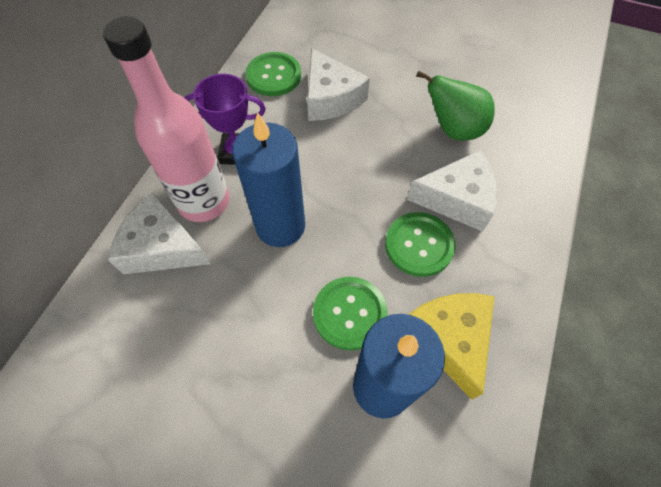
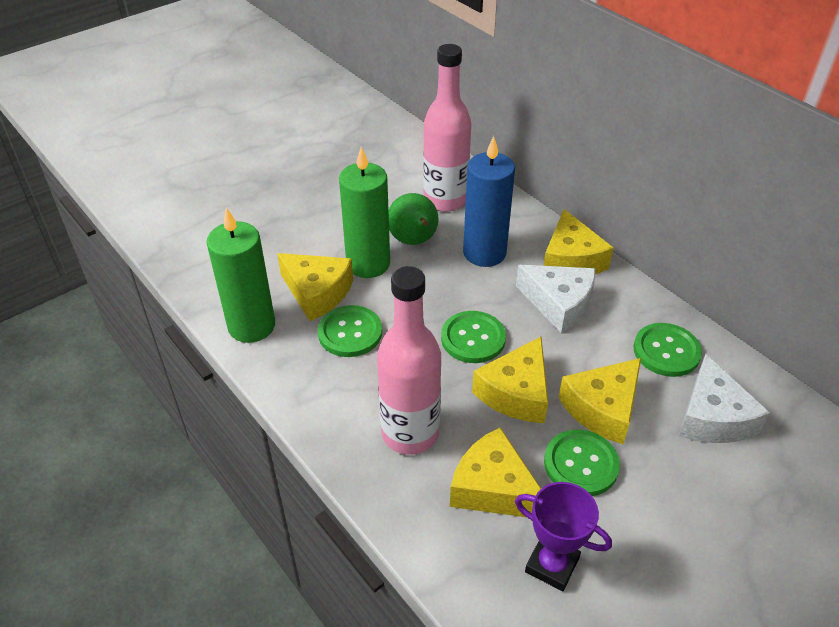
blue candle: [232,112,305,247] [353,314,445,419] = 2 -> [463,136,515,267] = 1
green button: [245,52,301,96] [313,277,388,351] [385,212,455,277] = 3 -> [318,305,382,357] [441,311,506,363] [544,430,620,496] [633,323,702,377] = 4
green candle: none = 0 -> [207,207,275,343] [339,147,390,278] = 2
pink bottle: [103,17,230,222] = 1 -> [377,266,441,455] [423,44,471,212] = 2
white cheese: [108,193,210,274] [307,48,370,121] [407,150,497,232] = 3 -> [516,265,595,333] [679,354,770,443] = 2
yellow cheese: [408,293,494,400] = 1 -> [277,253,353,321] [450,428,541,517] [472,337,548,423] [543,209,614,274] [558,358,641,444] = 5

